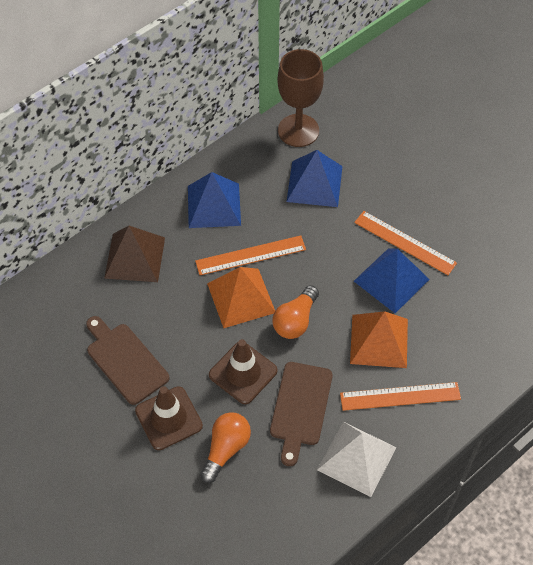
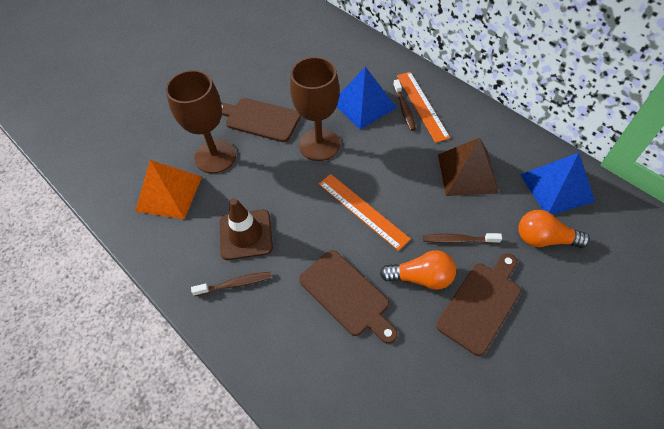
blue pyramid: [188,172,241,228] [286,150,342,207] [354,248,430,313] = 3 -> [337,67,397,130] [520,153,595,215] = 2
brown cutting board: [86,316,169,405] [270,362,333,466] = 2 -> [221,98,301,142] [299,250,398,344] [436,253,521,356] = 3
brown goblet: [277,49,324,147] = 1 -> [165,70,236,173] [290,57,340,161] = 2
brown toothbrush: none = 0 -> [191,271,272,296] [393,79,416,131] [423,233,502,244] = 3
brown traffic cone: [135,386,203,450] [209,339,278,404] = 2 -> [220,198,273,260] = 1
orange pyramid: [207,267,275,328] [350,311,408,368] = 2 -> [135,160,202,219] = 1
orange ruler: [195,235,306,275] [340,382,461,411] [354,211,457,275] = 3 -> [319,174,411,251] [397,72,450,143] = 2
white pyramid: [317,422,397,497] = 1 -> none = 0

